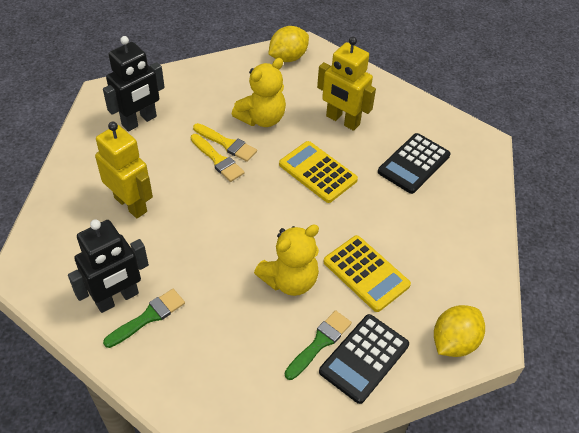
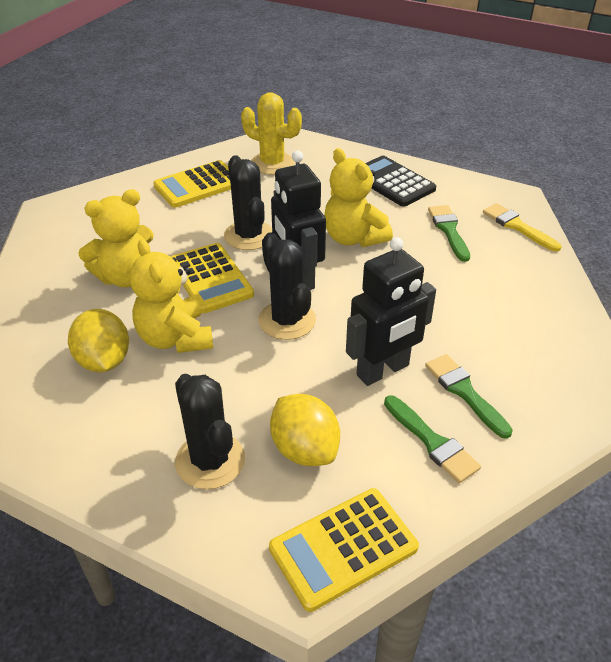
black cactus: none = 0 -> [175,374,245,489] [224,155,272,250] [258,232,316,340] = 3
black calculator: [319,314,409,404] [378,133,451,194] = 2 -> [366,156,436,207] = 1
green brush: [103,289,185,348] [285,310,352,380] = 2 -> [384,395,481,483] [425,354,513,439] [428,205,470,262] = 3
yellow brush: [191,134,245,182] [193,123,257,162] = 2 -> [483,203,561,252] = 1
yellow cactus: none = 0 -> [241,92,302,175] = 1
yellow calculator: [279,141,358,203] [324,235,411,312] = 2 -> [153,160,231,208] [171,243,254,313] [269,488,419,612] = 3
yellow robot: [95,122,153,218] [317,37,376,131] = 2 -> none = 0
yellow teddy bear: [232,58,286,127] [254,225,319,296] = 2 -> [78,189,154,288] [129,239,213,353] [324,148,393,247] = 3

